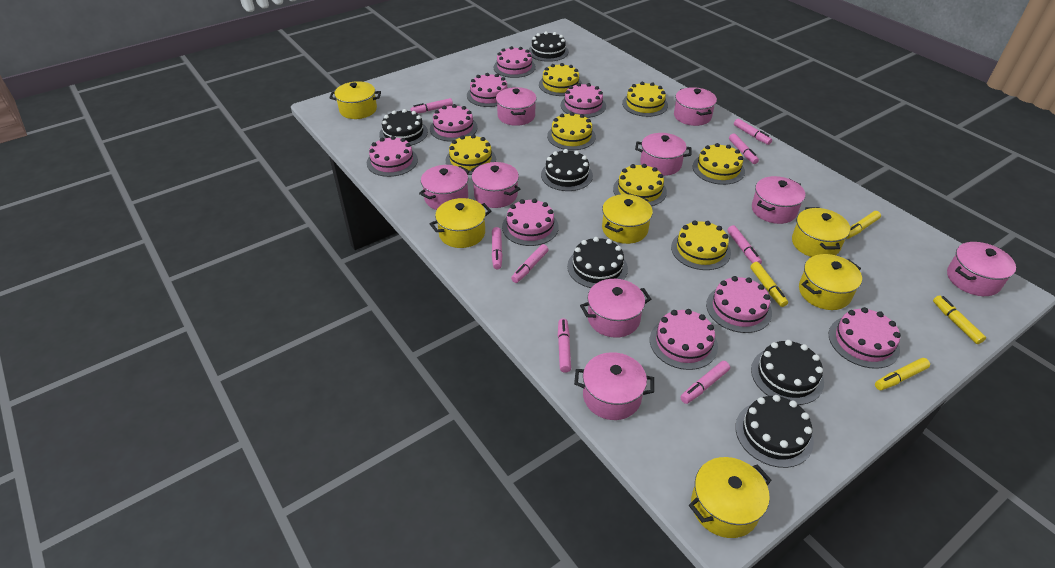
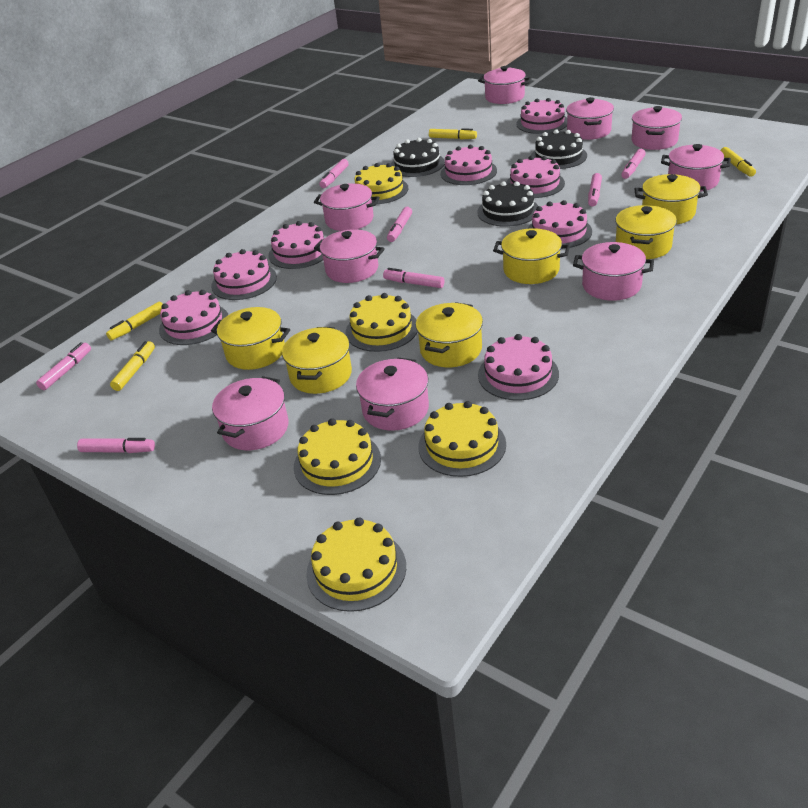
black cake: [379,109,428,146] [528,31,569,62] [541,149,593,191] [567,237,628,288] [735,395,814,468] [751,340,824,405] = 6 -> [391,138,445,177] [477,181,538,227] [531,129,587,169] = 3
pink cake: [367,136,418,177] [430,104,478,142] [467,73,508,107] [494,46,536,78] [502,198,559,246] [561,83,606,118] [650,309,718,370] [706,276,772,333] [829,307,901,369] = 9 -> [159,290,228,345] [211,249,277,300] [268,221,324,269] [441,145,497,185] [478,334,559,400] [506,156,565,198] [516,98,567,134] [528,200,592,249] = 8
pink marker: [410,98,453,113] [492,227,503,269] [511,244,548,283] [558,319,571,373] [680,361,730,404] [727,225,762,264] [729,133,759,164] [734,119,772,145] = 8 -> [36,342,91,390] [77,438,155,453] [320,159,349,188] [383,268,445,288] [387,207,412,242] [588,173,602,207] [621,149,646,179] = 7
yellow cake: [445,134,496,175] [539,63,582,96] [547,112,596,150] [613,164,667,206] [622,82,668,117] [671,220,731,270] [692,143,745,185] = 7 -> [294,418,381,495] [306,518,406,612] [346,293,417,352] [355,163,408,204] [418,401,506,477] = 5

